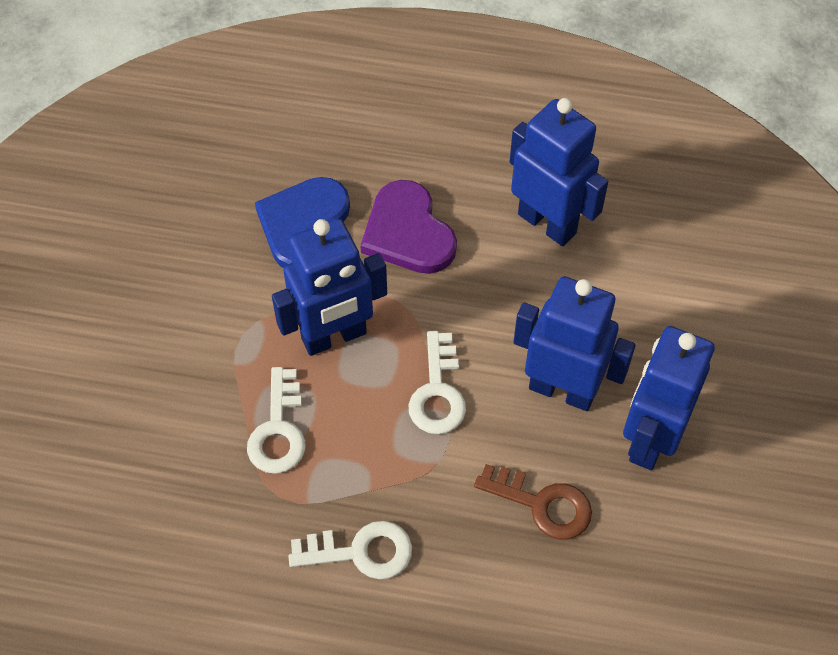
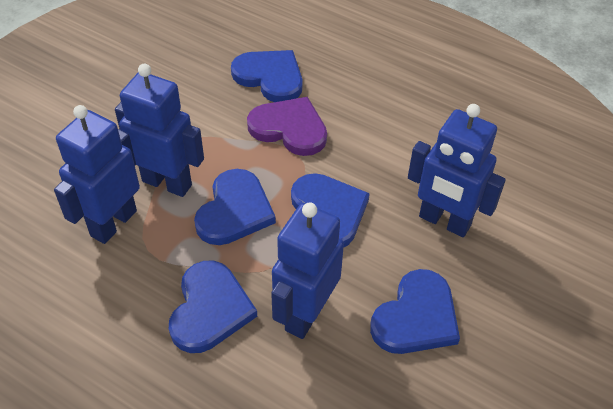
blue heart: [255,177,350,268] = 1 -> [169,261,257,353] [194,169,276,245] [231,50,303,102] [291,173,370,247] [370,269,460,354] = 5
brown key: [474,464,592,540] = 1 -> none = 0
white key: [247,367,305,474] [289,521,412,579] [408,331,466,434] = 3 -> none = 0

